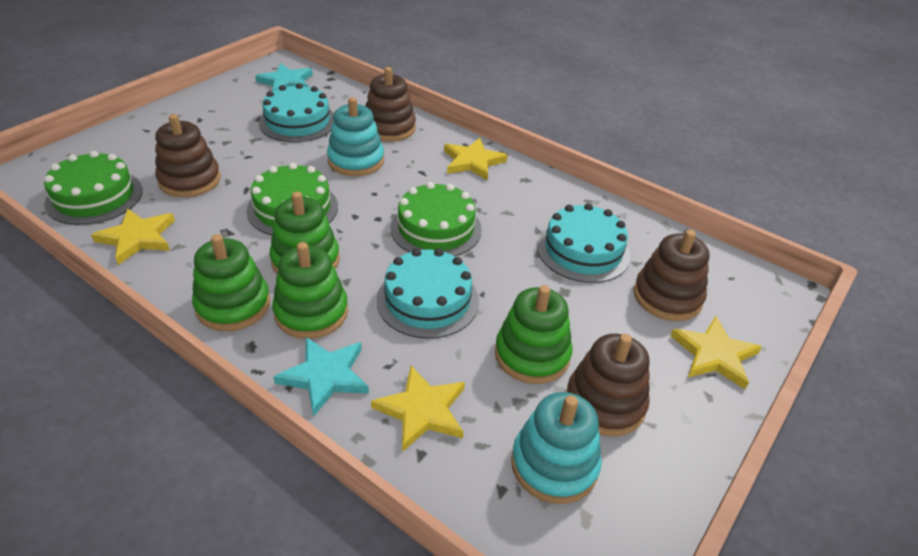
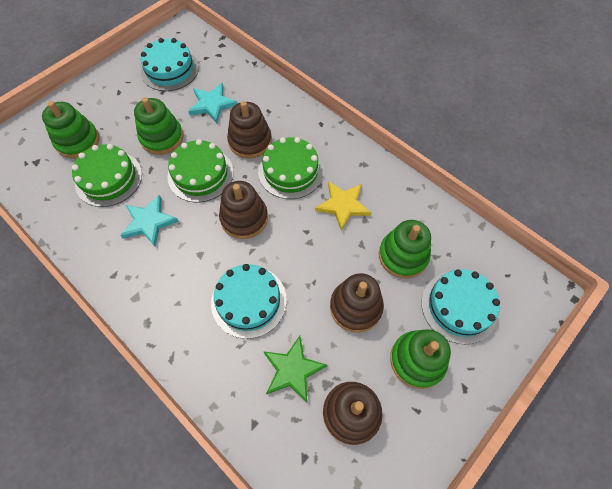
green star: none = 0 -> [263,336,327,403] = 1
turquoise stacking toy: [327,97,384,176] [511,392,602,504] = 2 -> none = 0
yellow star: [91,209,175,265] [371,366,465,452] [444,138,508,180] [670,316,762,389] = 4 -> [315,181,371,231] = 1

